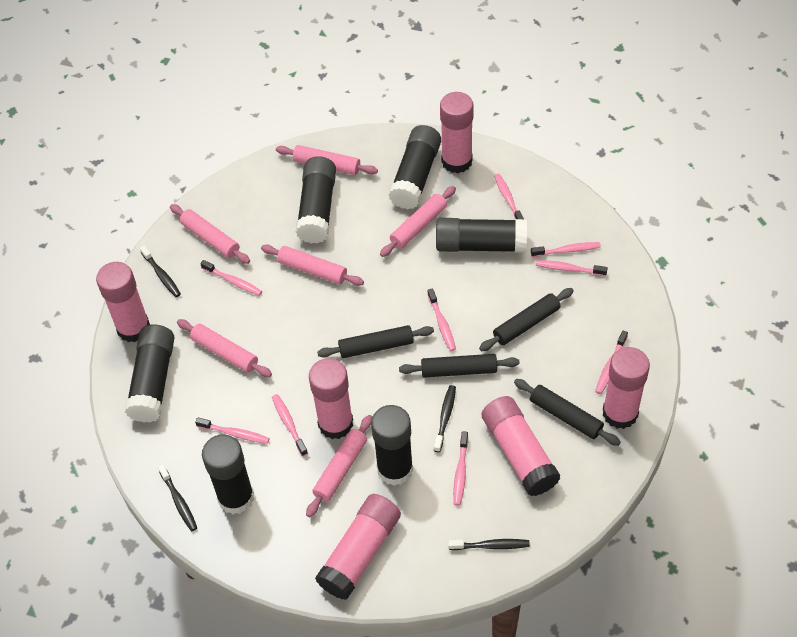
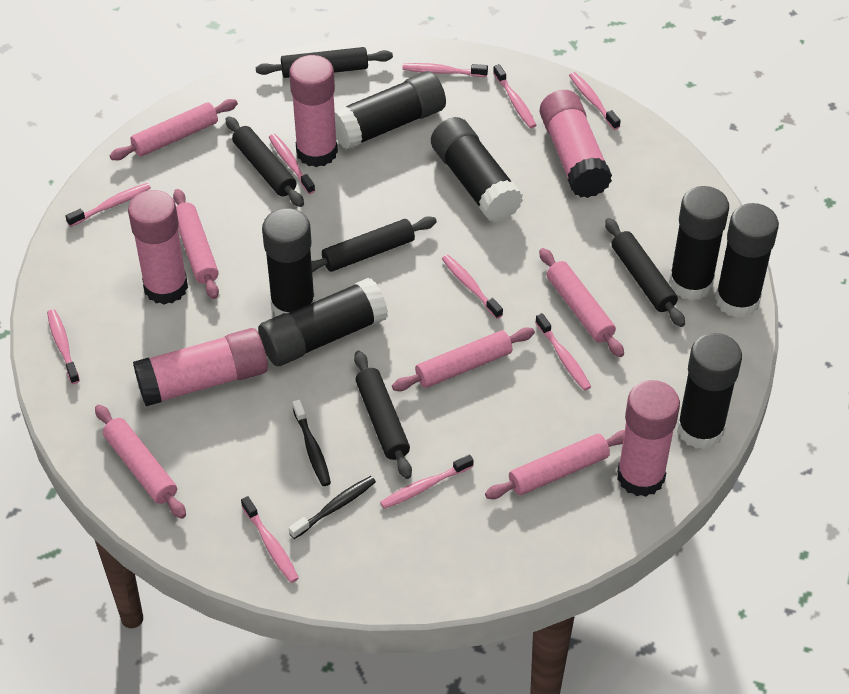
black glue stick: [125,324,175,423] [202,435,254,514] [296,156,336,244] [371,405,413,486] [388,125,441,209] [436,218,527,253] = 6 -> [258,278,388,366] [262,208,315,317] [335,71,446,150] [431,117,523,222] [669,186,729,301] [677,333,742,449] [715,203,779,318] = 7
black rolling pin: [317,325,434,358] [399,354,519,378] [479,288,574,351] [514,379,621,446] = 4 -> [226,116,304,207] [256,47,393,78] [311,217,437,273] [354,351,412,479] [605,218,685,327] = 5
black toothbrush: [140,246,181,297] [158,464,197,531] [434,385,456,452] [448,539,530,550] = 4 -> [289,476,376,539] [292,399,331,486] = 2
pink glue stick: [96,262,150,342] [309,358,353,439] [315,494,401,600] [440,92,474,173] [482,396,561,496] [603,347,650,429] = 6 -> [128,190,188,305] [133,328,268,406] [289,55,338,167] [540,90,612,198] [617,380,680,497] = 5
pink toothbrush: [195,417,269,444] [200,260,262,296] [272,394,308,456] [427,288,456,351] [453,431,468,505] [494,174,524,219] [531,242,601,257] [536,260,608,276] [595,330,628,394] = 9 -> [47,309,80,384] [66,183,151,227] [241,496,299,583] [269,134,315,194] [380,454,474,509] [402,63,488,77] [442,255,503,319] [493,64,536,128] [535,313,591,391] [569,72,621,130] = 10

